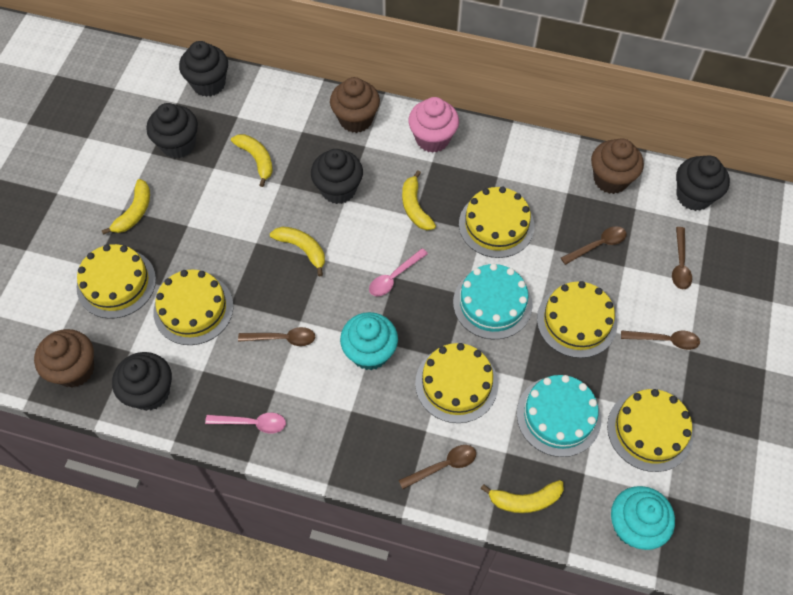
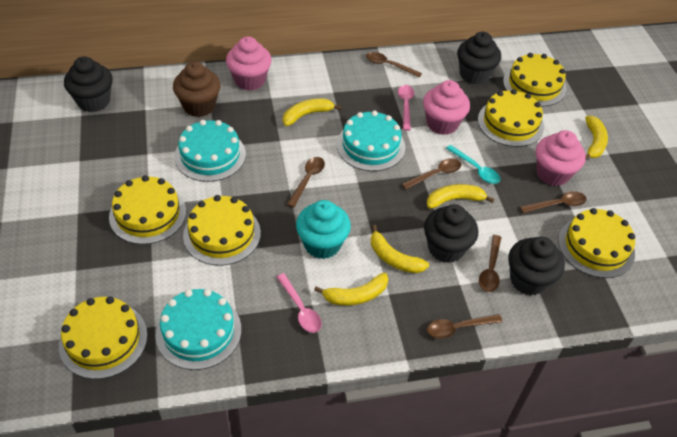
black cupcake: [112,352,172,411] [146,103,198,159] [179,41,228,97] [311,149,363,204] [676,155,730,211] = 5 -> [64,57,113,112] [424,204,478,263] [457,32,501,84] [508,237,565,295] = 4
brown cupcake: [34,329,94,388] [330,77,380,133] [591,138,644,194] = 3 -> [173,62,220,117] = 1
brown spoon: [238,327,315,346] [399,445,476,489] [561,226,626,265] [621,330,700,350] [672,227,692,289] = 5 -> [287,157,325,208] [366,52,422,78] [402,158,461,189] [427,314,503,339] [479,235,502,292] [520,191,586,213] = 6
pink cupcake: [408,97,459,153] = 1 -> [226,36,272,91] [423,80,470,135] [536,130,586,186] = 3
turquoise cake: [453,263,533,339] [517,375,601,457] = 2 -> [155,289,241,370] [175,120,246,182] [337,111,405,171] = 3
turquoise cupcake: [340,312,398,370] [611,486,675,550] = 2 -> [296,200,351,259] = 1
turquoise spoon: none = 0 -> [446,145,500,184] = 1

